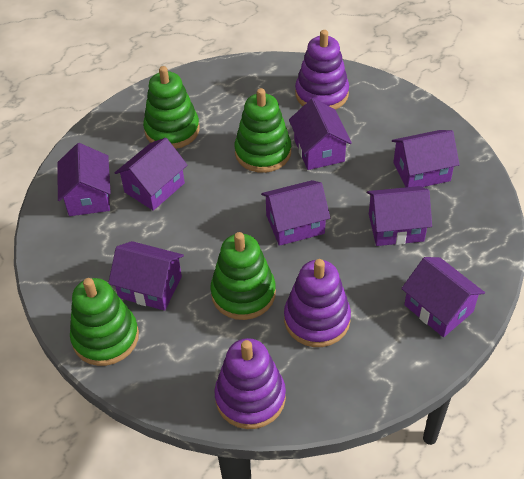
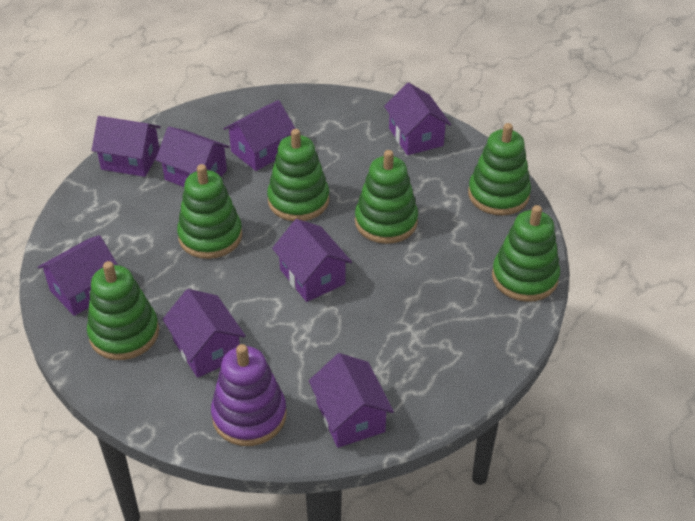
green stacking toy: [70,278,139,366] [143,66,200,149] [210,232,276,320] [235,88,291,173] = 4 -> [87,261,159,360] [177,164,242,259] [267,129,329,221] [355,150,418,244] [468,123,531,215] [492,205,560,302] = 6
purple stacking toy: [214,338,286,429] [284,259,351,347] [295,30,349,110] = 3 -> [211,344,287,446] = 1

